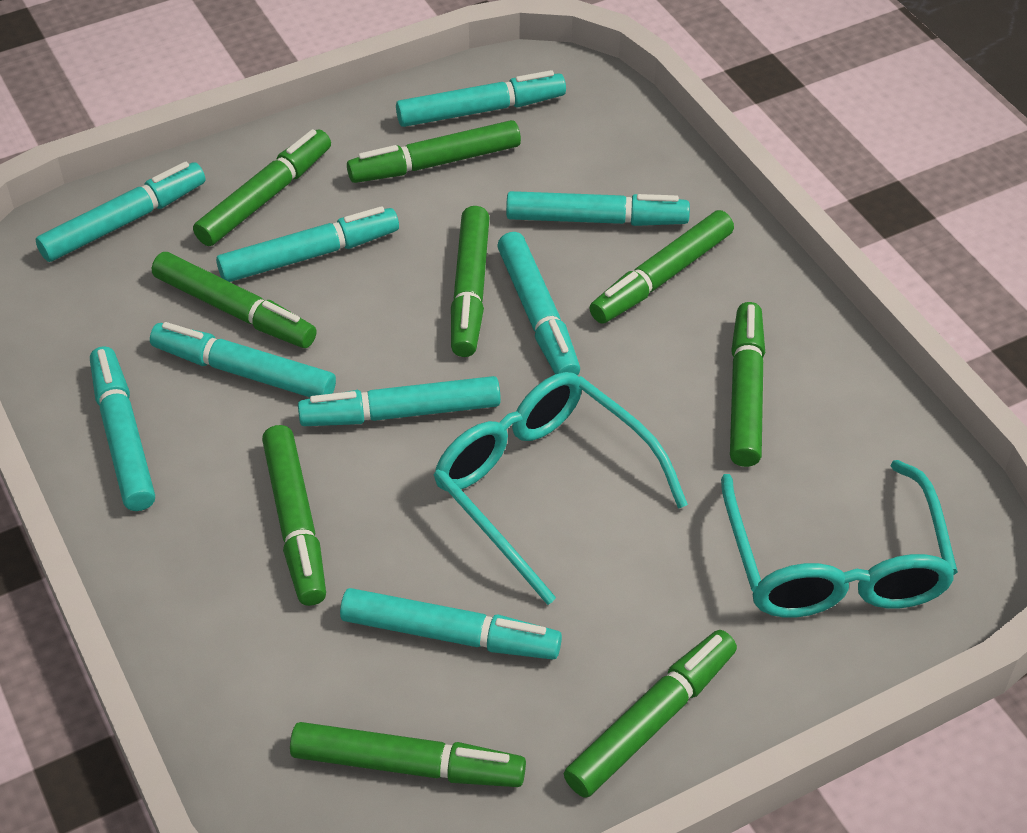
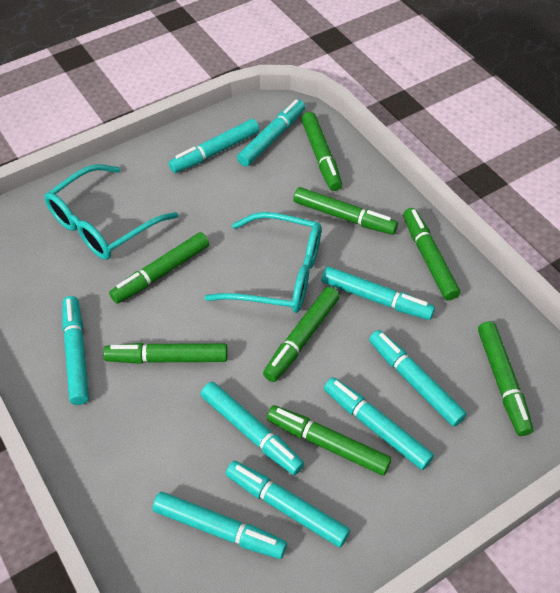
green marker: [152,252,317,348] [193,129,331,246] [262,425,326,606] [290,722,526,787] [347,120,521,183] [451,206,490,357] [564,630,737,798] [589,210,734,324] [730,302,765,467] = 9 -> [103,343,228,364] [109,232,209,304] [263,287,340,382] [267,405,392,476] [293,187,398,235] [301,112,342,191] [403,208,460,301] [478,321,534,436] = 8

